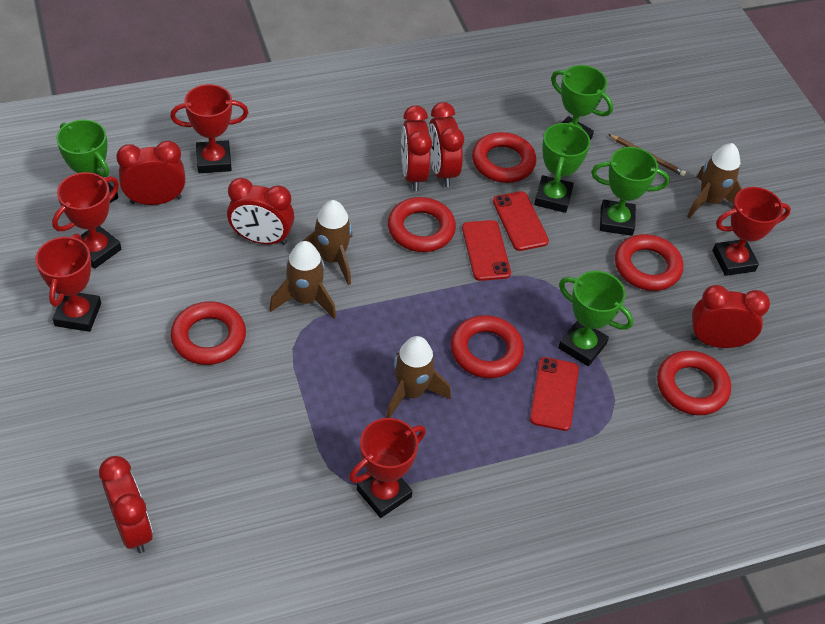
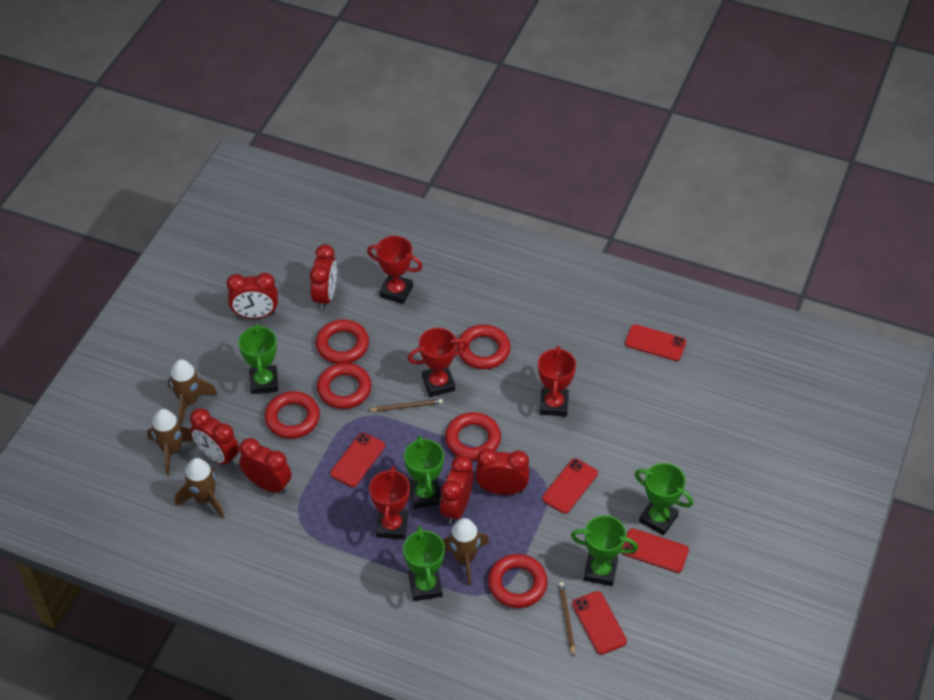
brown pencil: [608,134,686,176] = 1 -> [367,399,443,412] [559,582,575,656] = 2
red phone: [462,220,511,281] [493,191,549,251] [530,357,579,431] = 3 -> [330,432,385,487] [542,458,598,514] [572,591,627,655] [622,528,689,573] [625,324,686,361] = 5
red trophy: [35,234,101,332] [52,172,121,269] [170,84,249,173] [349,418,426,518] [712,187,791,276] = 5 -> [367,236,422,304] [369,466,410,539] [408,328,468,397] [538,346,576,417] = 4

